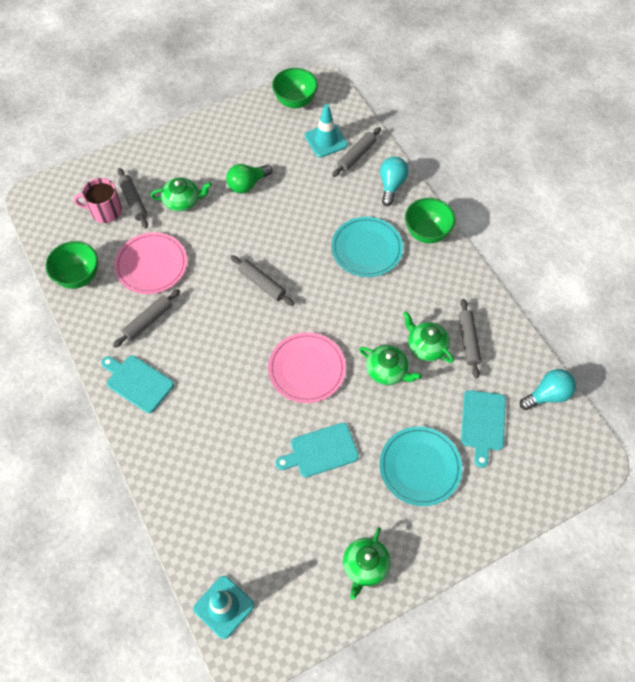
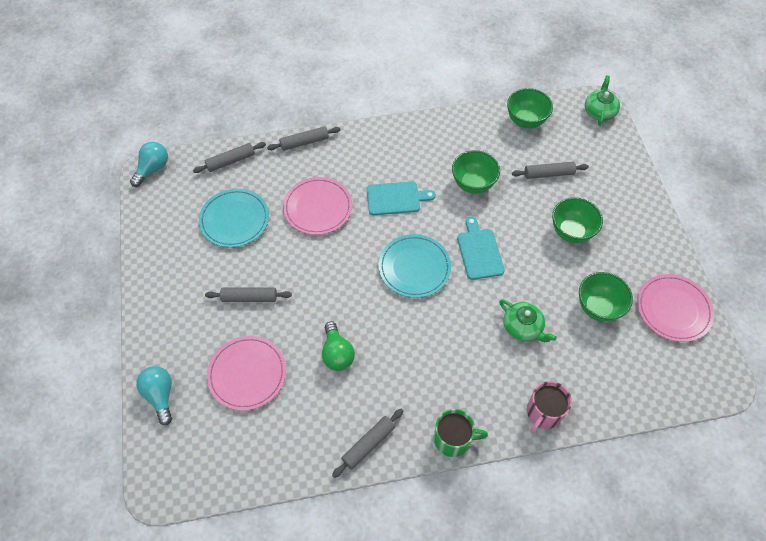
green bowl: [46,241,98,289] [272,68,318,109] [405,198,455,243] = 3 -> [452,150,500,194] [507,88,553,129] [552,197,603,243] [579,272,633,322] = 4
green mug: none = 0 -> [434,409,488,457] = 1
green teapot: [150,178,212,212] [343,527,390,599] [359,345,422,385] [403,311,454,363] = 4 -> [499,299,557,342] [585,75,620,126] = 2
pink plate: [114,232,187,294] [268,332,346,403] = 2 -> [207,336,286,411] [283,177,352,235] [637,274,714,342] = 3
turquoise cutting board: [101,356,174,413] [276,423,359,477] [461,390,506,468] = 3 -> [367,182,436,215] [457,216,505,280] = 2
turquoise traffic cone: [193,576,254,639] [305,104,348,158] = 2 -> none = 0

